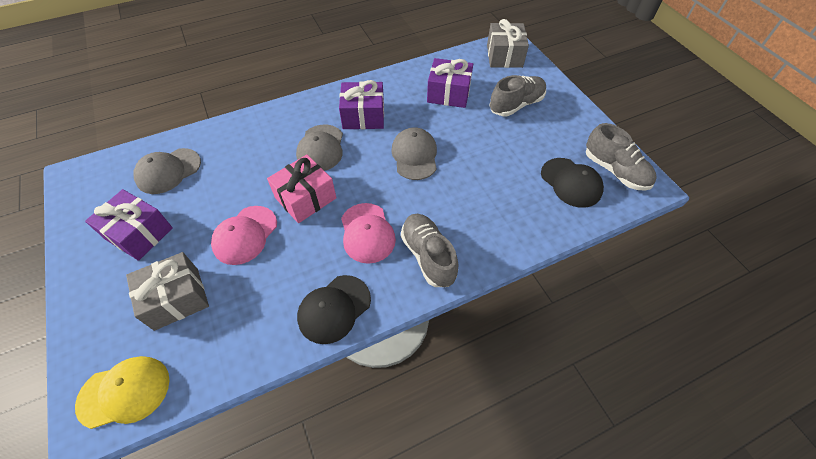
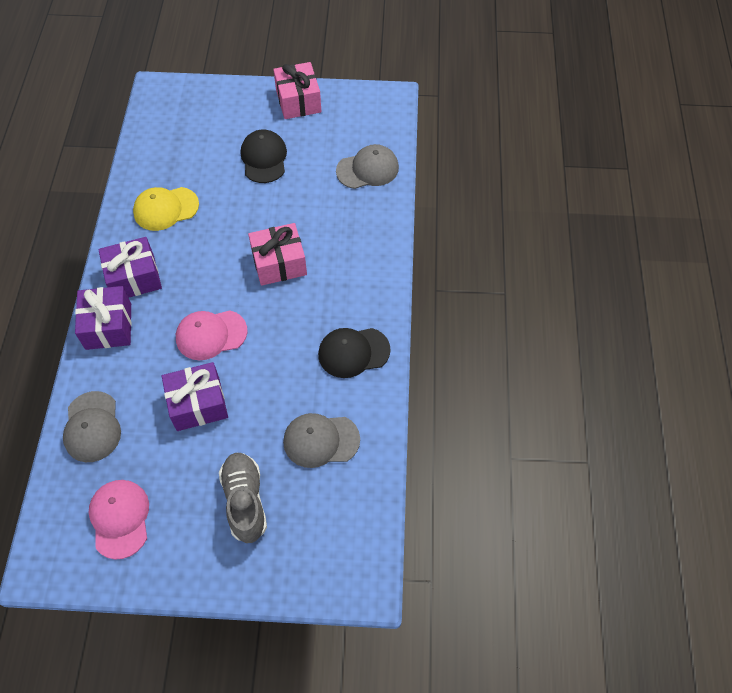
grey gift: [126,252,209,331] [487,19,529,68] = 2 -> none = 0
grey shoe: [401,214,458,287] [489,75,546,116] [586,123,657,191] = 3 -> [219,453,267,543] = 1
pink gift: [267,154,336,223] = 1 -> [248,223,307,286] [273,62,321,119] = 2

